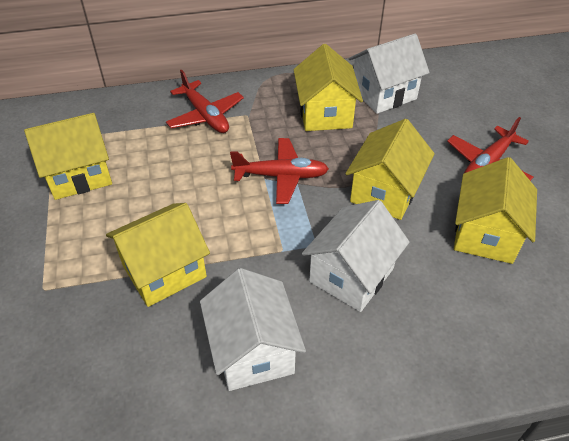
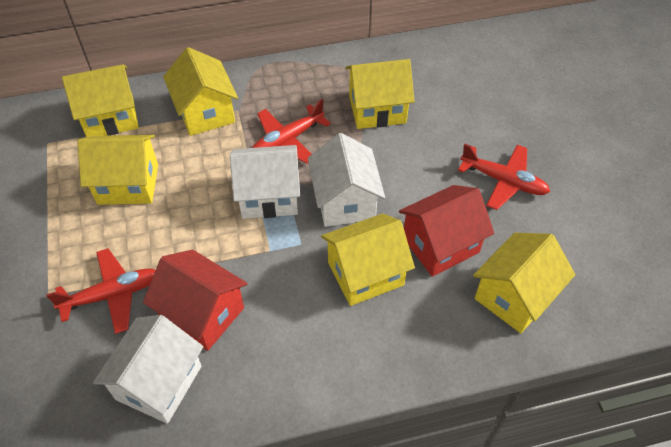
red house: none = 0 -> [143,250,248,351] [399,185,495,277] = 2
yellow house: [24,113,112,200] [106,203,210,307] [294,44,363,131] [345,119,435,220] [454,157,537,264] = 5 -> [62,64,139,137] [77,135,158,205] [163,47,238,136] [321,214,415,306] [346,59,415,129] [473,233,575,333] = 6

